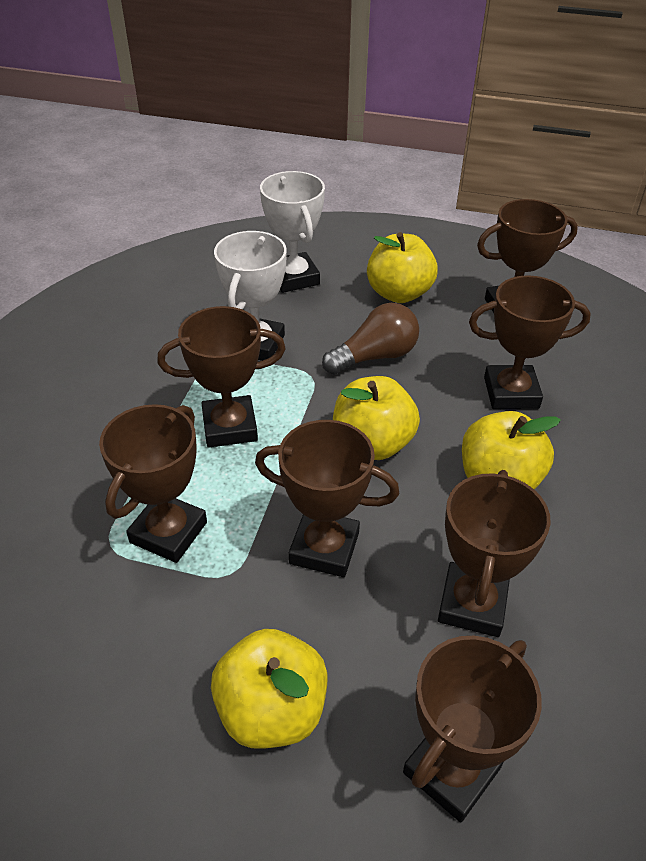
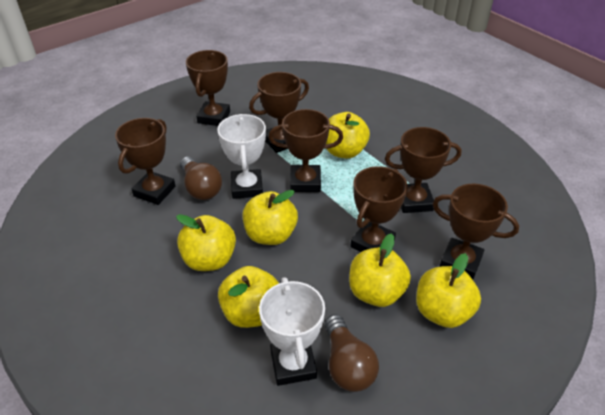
brown light bulb: [322,303,419,374] = 1 -> [180,156,222,200] [325,314,379,392] = 2
yellow apple: [211,629,328,749] [333,376,420,460] [367,232,438,303] [462,411,561,489] = 4 -> [176,214,236,271] [218,266,279,328] [243,190,298,245] [326,112,370,159] [349,233,411,307] [416,253,481,328] = 6

